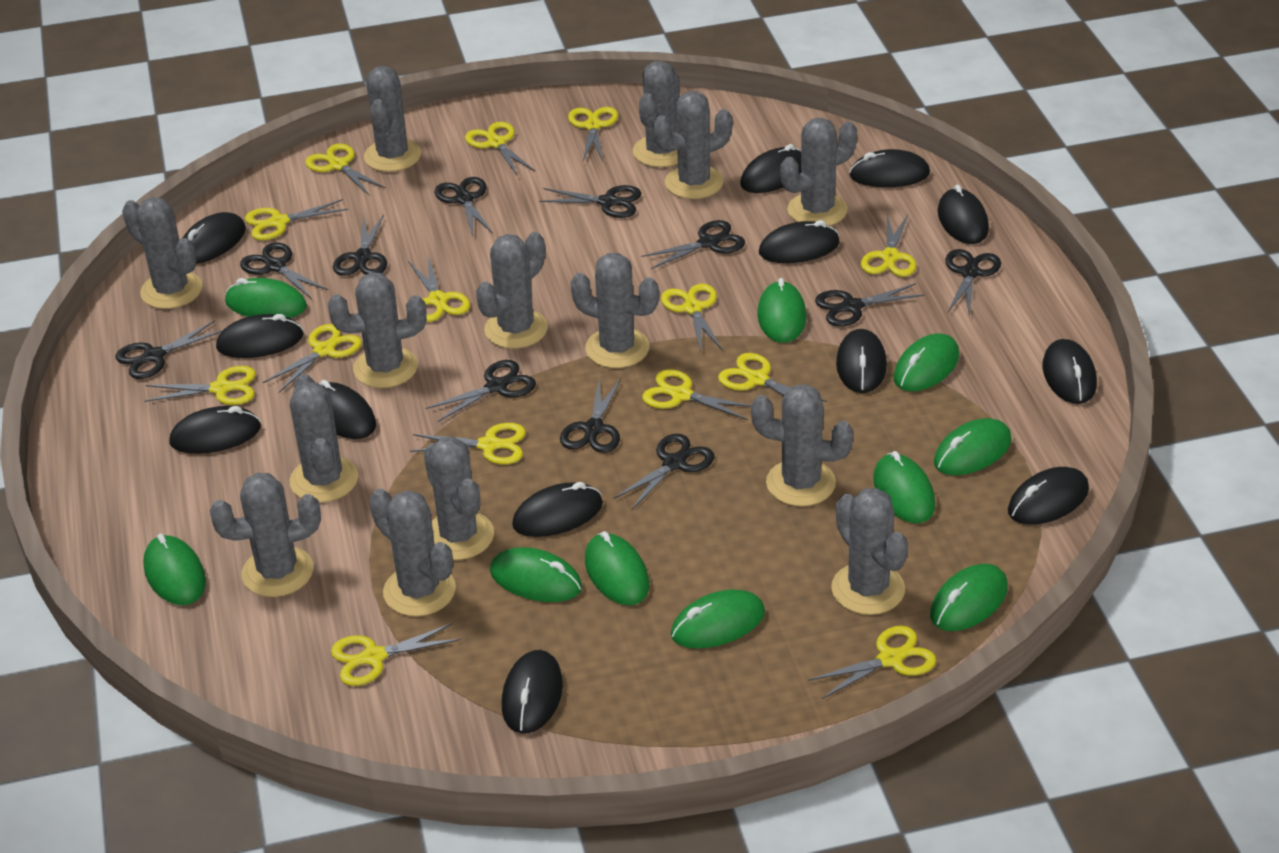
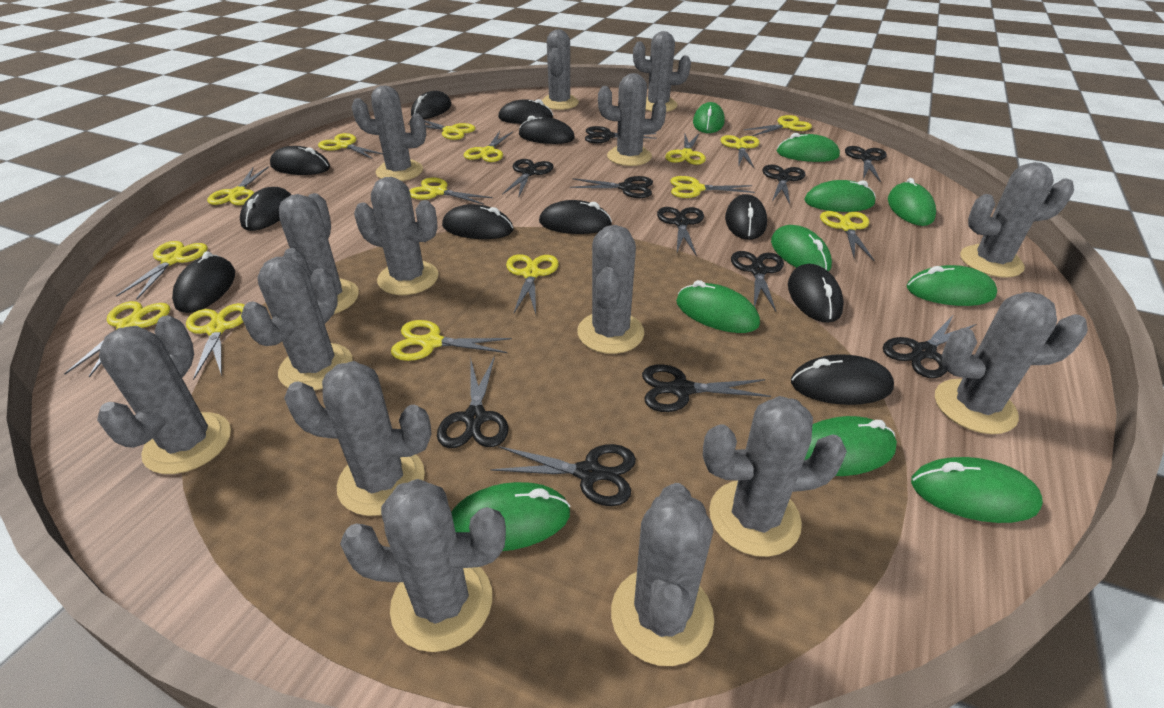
black mouse: [169,406,261,454] [183,212,246,264] [216,314,303,358] [319,380,376,439] [502,650,563,734] [512,482,603,537] [740,144,801,193] [759,220,840,263] [836,329,887,393] [849,149,930,187] [938,185,989,244] [1008,467,1089,525] [1043,339,1097,404] = 13 -> [172,251,235,313] [240,187,291,231] [270,146,330,175] [411,91,451,119] [442,204,514,239] [498,99,553,124] [519,116,575,144] [539,200,612,234] [725,194,767,240] [788,264,844,323] [791,354,894,405] = 11
grey cactus: [122,197,203,309] [210,473,321,597] [289,374,358,503] [328,272,427,388] [364,66,421,172] [369,489,456,616] [424,437,494,560] [476,232,548,349] [570,253,659,368] [633,61,680,167] [653,91,733,199] [751,384,854,506] [780,118,857,226] [831,488,908,615] = 14 -> [97,315,231,474] [241,257,353,391] [279,193,359,314] [284,361,431,516] [340,479,506,652] [352,86,426,181] [354,177,439,295] [542,29,579,110] [577,225,644,354] [598,73,666,166] [611,483,714,666] [633,31,691,112] [703,396,847,557] [935,292,1088,434] [960,162,1074,278] = 15
yellow scissors: [144,366,256,405] [245,199,348,240] [263,324,362,393] [305,144,386,195] [331,623,461,686] [408,255,470,322] [410,423,526,464] [465,122,535,175] [568,107,618,161] [642,369,751,420] [661,284,723,352] [718,353,827,402] [808,626,936,699] [861,214,917,277] = 14 -> [64,301,170,377] [116,241,208,300] [186,303,245,380] [207,166,269,205] [318,133,383,159] [391,320,512,361] [408,120,476,140] [409,178,493,205] [464,131,513,162] [506,254,558,314] [665,134,706,165] [670,176,755,198] [721,135,760,169] [744,115,812,136] [820,211,875,261] = 15

